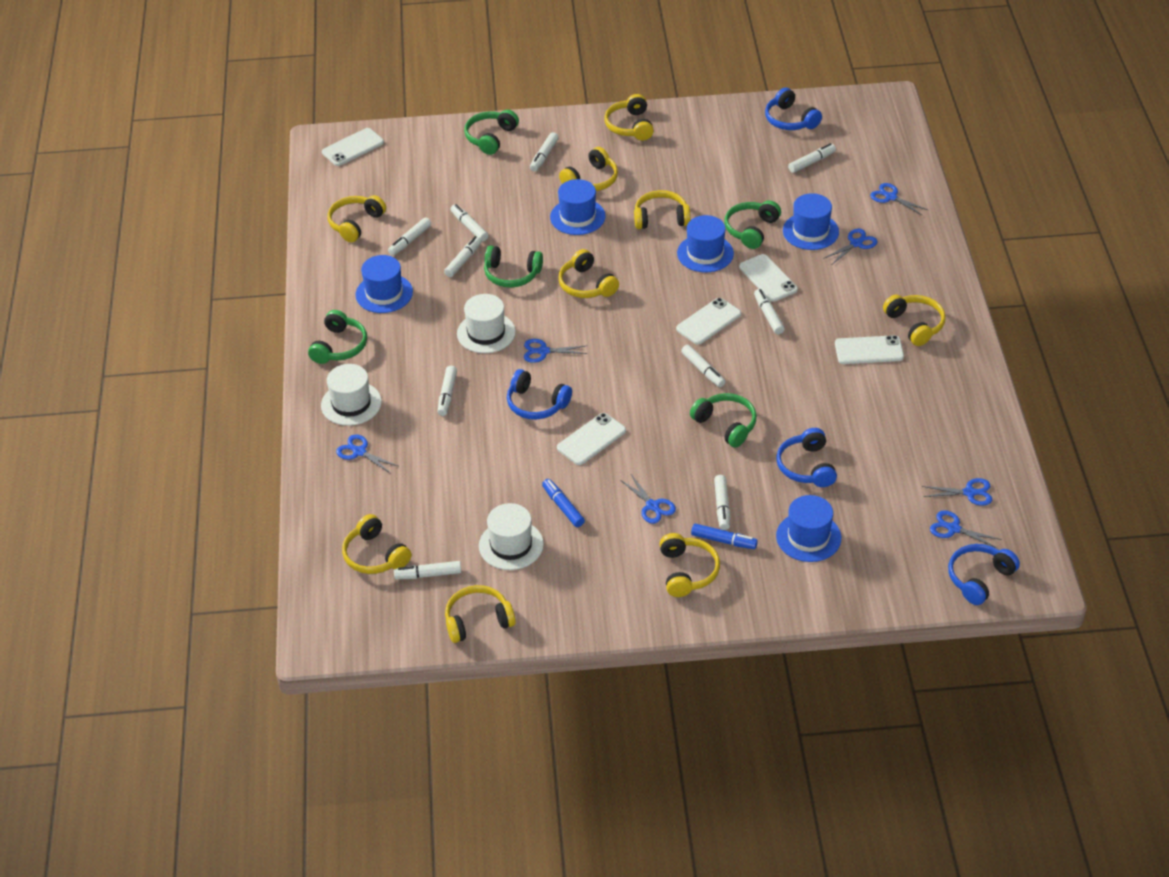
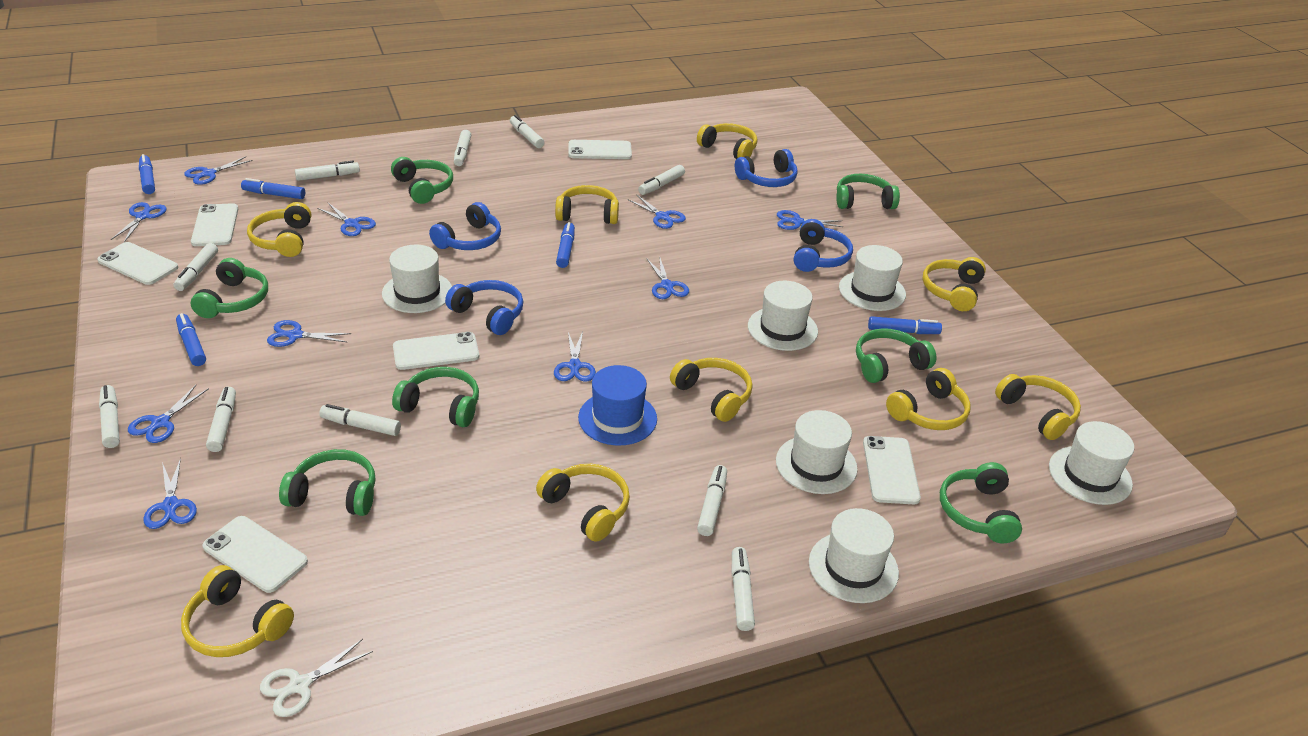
blue hat: [355,255,413,313] [550,179,606,235] [677,215,734,272] [776,495,841,562] [783,193,839,250] = 5 -> [578,365,657,446] = 1
blue marker: [542,479,585,527] [691,524,758,549] = 2 -> [139,154,155,194] [176,313,206,366] [241,178,305,199] [556,222,575,268] [868,316,942,334] = 5
blue scissors: [336,434,398,473] [524,339,587,363] [620,474,676,524] [823,229,877,264] [870,183,928,215] [922,478,992,506] [930,510,1002,548] = 7 -> [111,202,167,242] [128,385,209,443] [144,458,197,529] [184,156,253,185] [267,320,351,347] [317,203,376,236] [554,331,596,381] [627,194,686,229] [647,256,689,299] [777,210,843,230] = 10
green headphones: [308,310,367,364] [464,110,519,155] [484,245,543,288] [690,393,757,447] [724,200,781,249] = 5 -> [191,258,268,318] [279,449,375,516] [391,157,453,204] [392,367,479,427] [836,174,900,209] [856,328,936,383] [940,462,1022,543] = 7
white hat: [321,364,382,426] [457,294,516,353] [479,503,544,570] = 3 -> [382,245,452,313] [748,281,818,351] [776,410,858,494] [809,508,899,603] [839,245,906,311] [1049,421,1134,505] = 6
white phone: [322,128,384,166] [557,413,626,465] [676,298,741,345] [739,254,798,302] [835,335,904,364] = 5 -> [97,242,178,285] [191,203,238,246] [202,516,308,593] [393,332,479,370] [569,140,632,159] [863,436,921,504] = 6
white scissors: none = 0 -> [260,639,373,717] = 1

